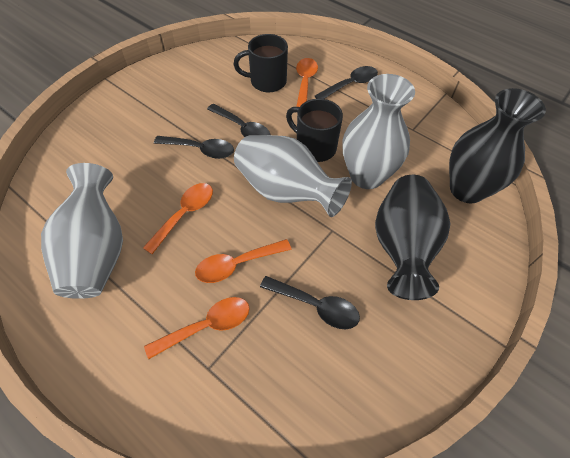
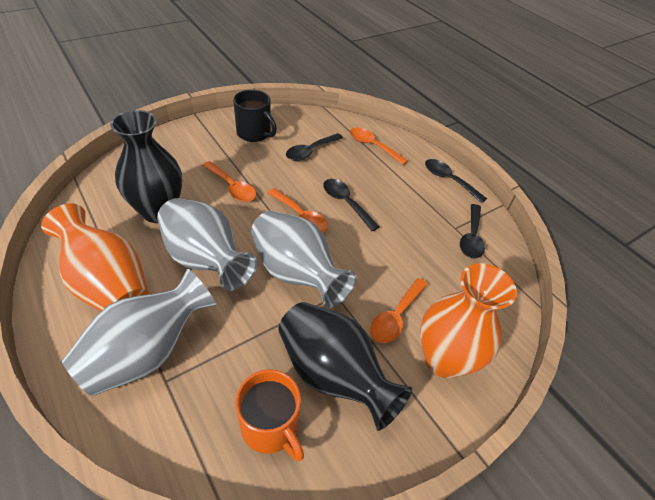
black mug: [233,34,288,93] [286,99,343,162] = 2 -> [233,90,277,142] = 1
orange mug: none = 0 -> [235,369,304,462] = 1
orange vase: none = 0 -> [41,203,149,311] [420,263,517,378] = 2

